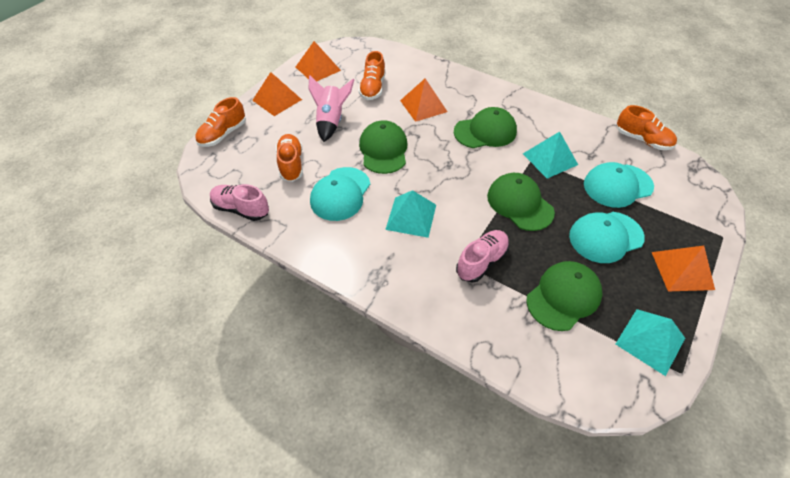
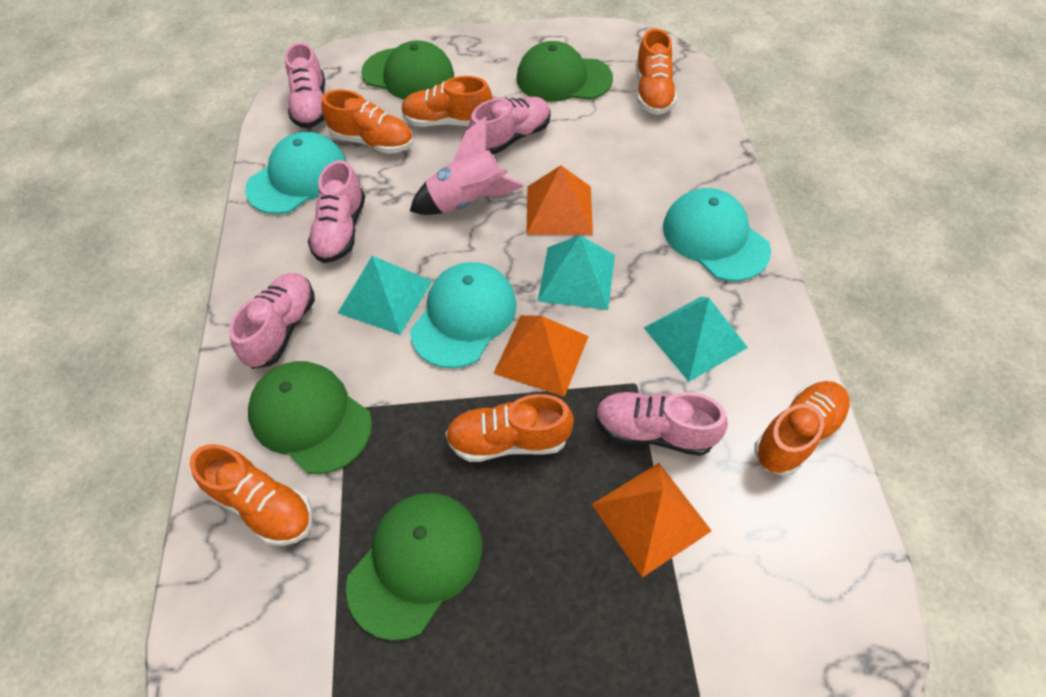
orange pyramid: [252,72,302,116] [296,41,341,81] [400,78,448,122] [652,246,715,291] = 4 -> [493,315,589,397] [526,165,593,235] [592,463,712,578] = 3
orange shoe: [195,97,246,147] [276,134,303,182] [359,51,385,100] [617,105,677,150] = 4 -> [190,444,312,546] [322,90,413,154] [401,76,493,127] [446,394,574,462] [636,28,677,115] [754,381,850,476] = 6
pink shoe: [210,184,269,221] [456,230,510,283] = 2 -> [229,273,315,369] [285,43,325,128] [308,160,365,263] [469,97,551,155] [595,392,728,456] = 5

